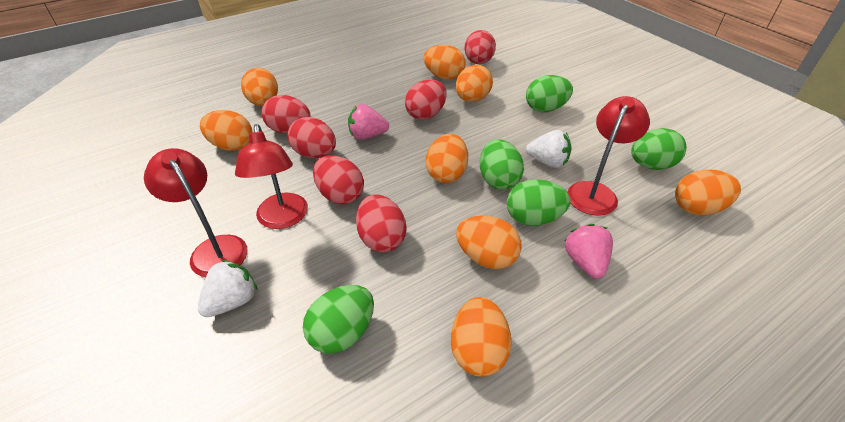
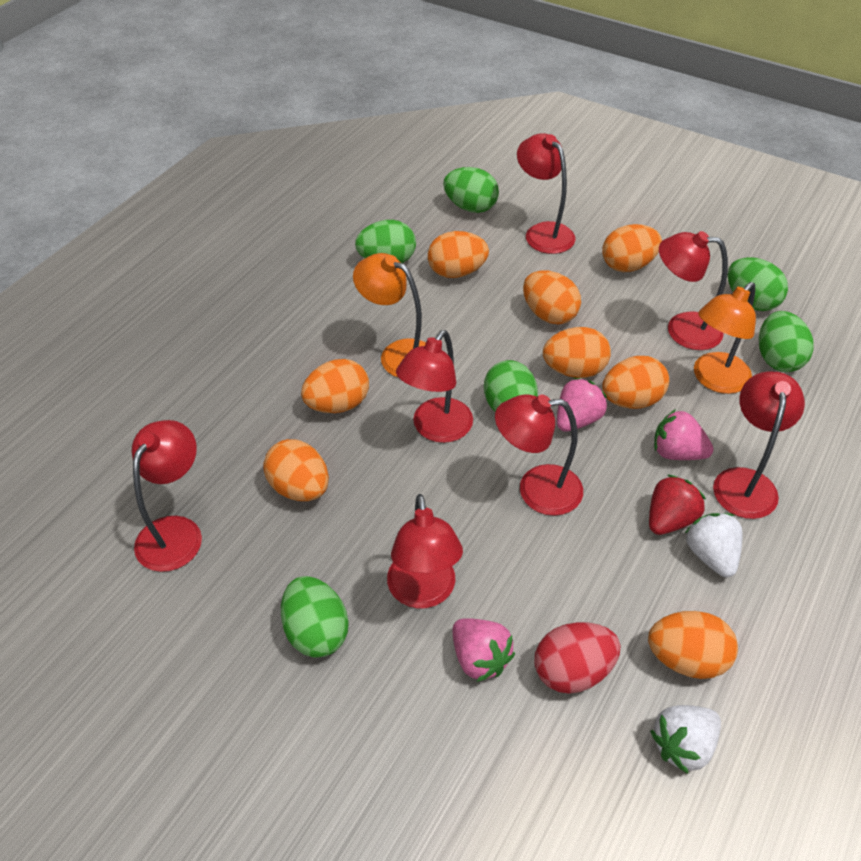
green egg: [303,285,374,354] [480,139,524,190] [507,179,571,226] [526,75,573,112] [631,128,686,170] = 5 -> [281,576,349,658] [355,220,416,263] [443,167,499,213] [484,360,538,412] [727,257,788,311] [759,311,814,372] = 6
orange lamp: none = 0 -> [353,253,426,378] [694,282,756,394] = 2
pink strawberry: [348,104,389,140] [565,224,613,279] = 2 -> [452,618,515,682] [557,377,607,432] [654,409,714,460] = 3
red egg: [262,95,311,134] [288,117,336,158] [313,155,364,204] [356,194,407,253] [405,79,447,120] [464,30,496,64] = 6 -> [534,622,621,694] = 1
red lamp: [144,148,248,277] [235,124,308,229] [567,96,650,216] = 3 -> [132,420,202,572] [387,494,463,609] [396,330,473,443] [495,394,583,516] [517,133,575,254] [659,231,728,350] [713,371,805,519] = 7
red strawberry: none = 0 -> [649,475,706,535] = 1

